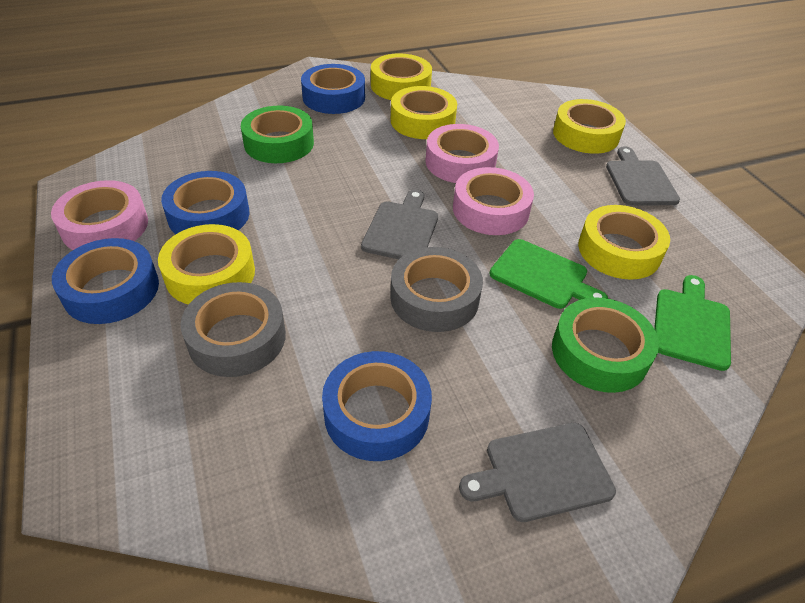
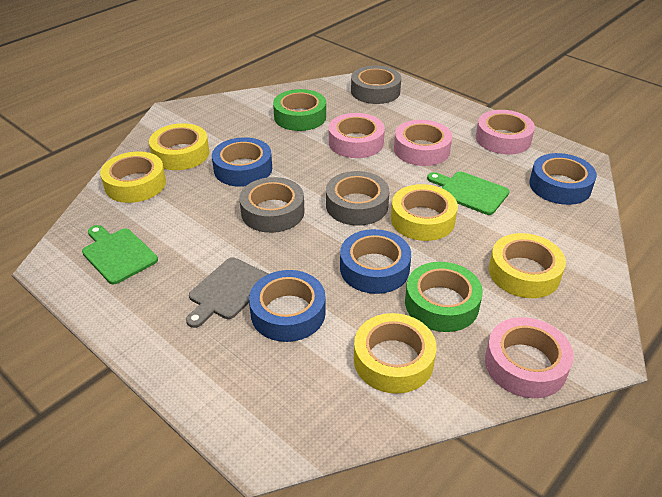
grey cutting board: [361,189,438,259] [459,423,616,522] [606,146,680,206] = 3 -> [186,257,268,328] = 1
grey tape: [181,282,286,377] [390,247,483,332] = 2 -> [239,177,305,233] [326,171,390,226] [351,66,401,104] = 3
pink tape: [51,180,148,250] [425,124,499,183] [453,167,534,235] = 3 -> [329,113,385,158] [394,120,452,166] [476,110,535,155] [485,317,574,398] = 4

